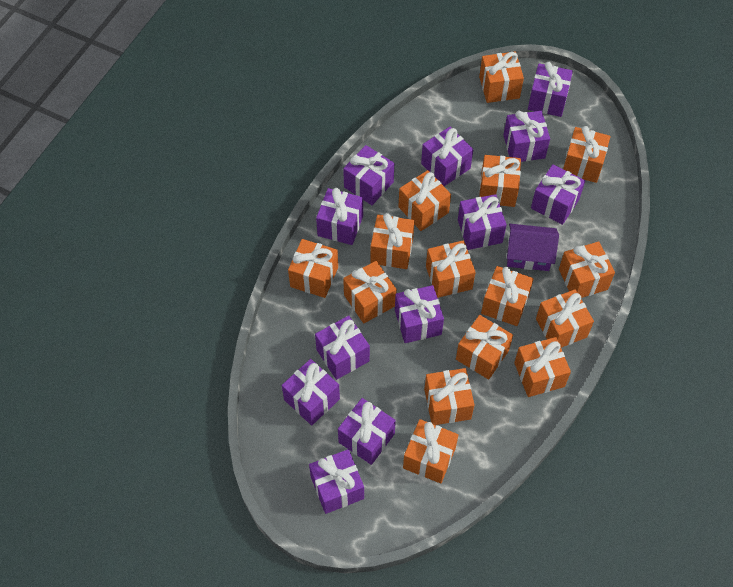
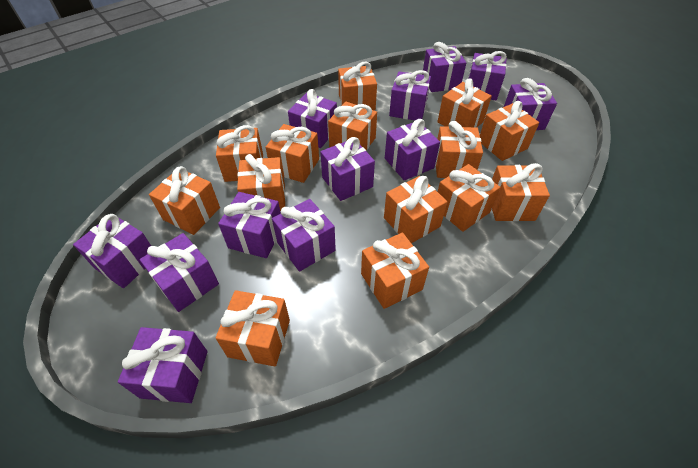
orange gift: [288,239,338,298] [343,261,397,323] [370,213,414,269] [398,170,451,231] [403,419,458,483] [424,368,474,425] [426,240,476,298] [456,315,513,380] [479,52,524,103] [479,155,521,207] [481,266,534,326] [514,337,571,397] [536,289,594,348] [559,241,615,298] [563,126,611,183] = 15 -> [149,166,220,235] [215,290,290,366] [216,125,263,182] [237,154,286,212] [266,124,319,183] [328,102,377,150] [338,62,377,110] [361,233,429,309] [384,176,448,243] [435,121,483,178] [437,78,492,128] [438,164,500,232] [480,101,539,161] [492,163,550,221] = 14
purple house: [507,224,559,271] = 1 -> none = 0

